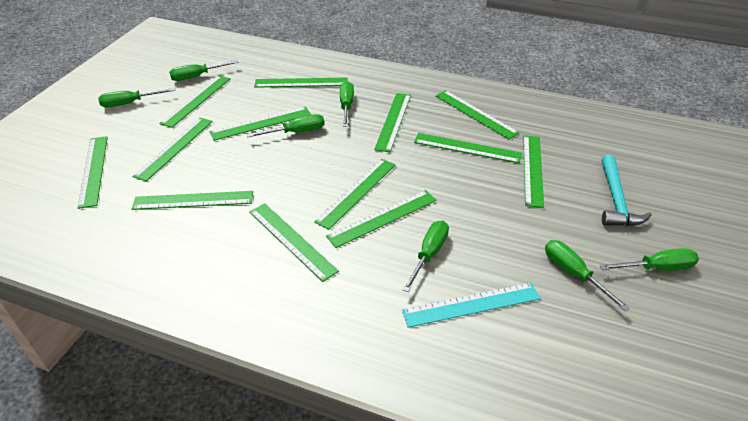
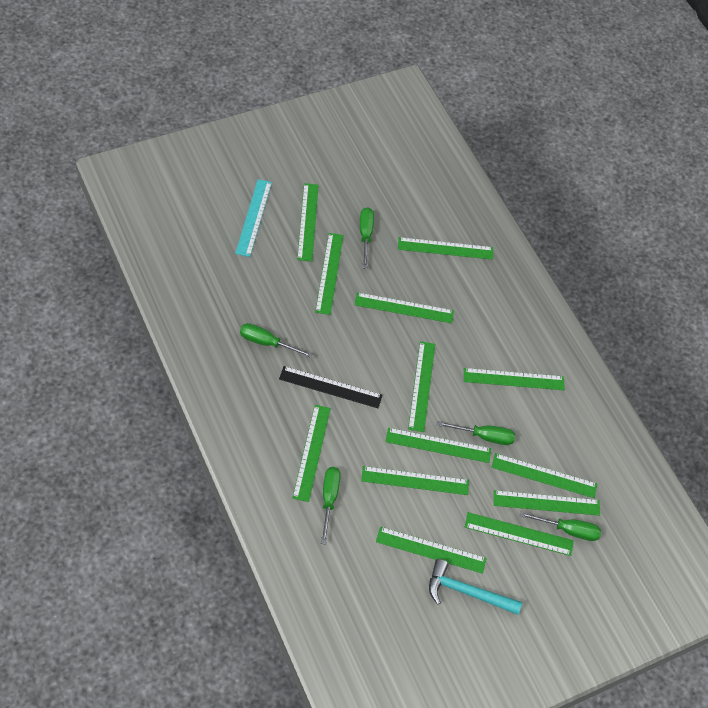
black ruler: none = 0 -> [279,366,382,408] = 1
green screwdriver: [98,88,175,107] [169,60,239,81] [247,114,325,137] [340,81,354,127] [402,221,449,292] [545,240,630,311] [600,248,699,271] = 7 -> [240,323,313,358] [321,467,341,544] [360,207,374,269] [437,421,515,445] [520,512,601,541] = 5

